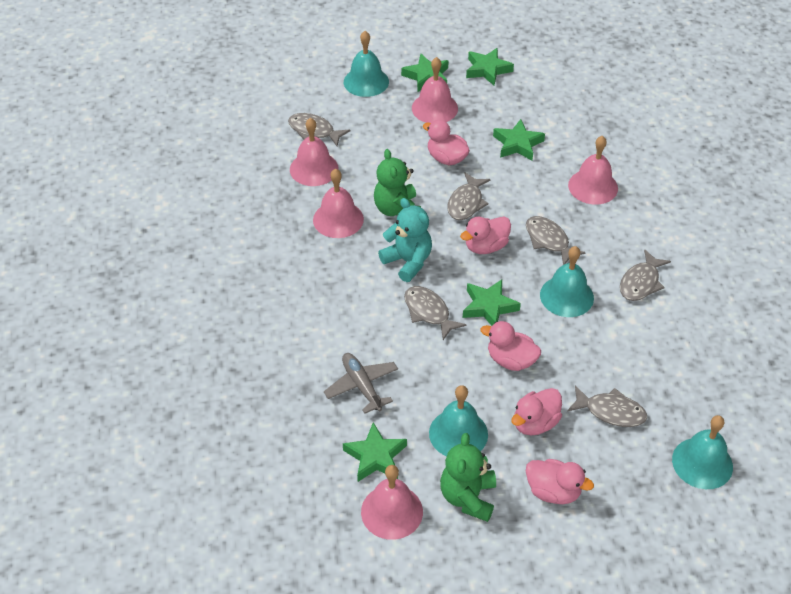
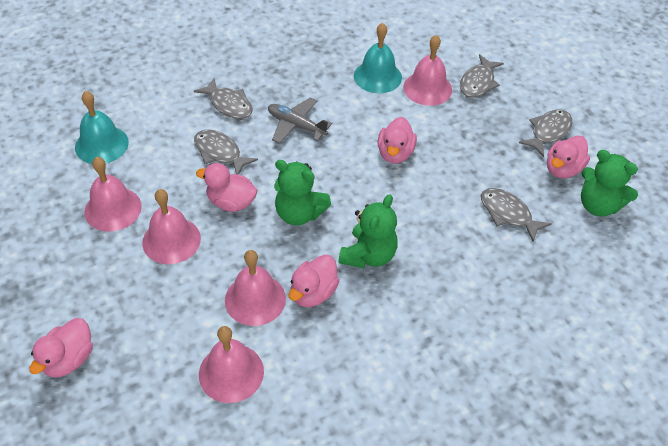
green star: [343,422,407,482] [401,54,449,92] [463,279,521,326] [466,48,514,86] [493,119,545,160] = 5 -> none = 0
green teddy bear: [374,149,421,216] [440,433,496,522] = 2 -> [274,160,331,225] [338,194,398,268] [581,150,638,216] = 3
grey fish: [288,113,350,146] [404,286,466,340] [447,172,491,220] [526,216,586,265] [567,386,647,427] [620,249,671,301] = 6 -> [194,78,253,119] [194,130,258,175] [460,54,504,98] [481,188,552,242] [519,110,572,157] = 5
turquoise bell: [344,31,389,97] [429,385,488,456] [540,246,594,317] [672,415,733,489] = 4 -> [75,91,129,164] [354,23,402,93] = 2
turquoise teddy bear: [378,198,432,282] = 1 -> none = 0

